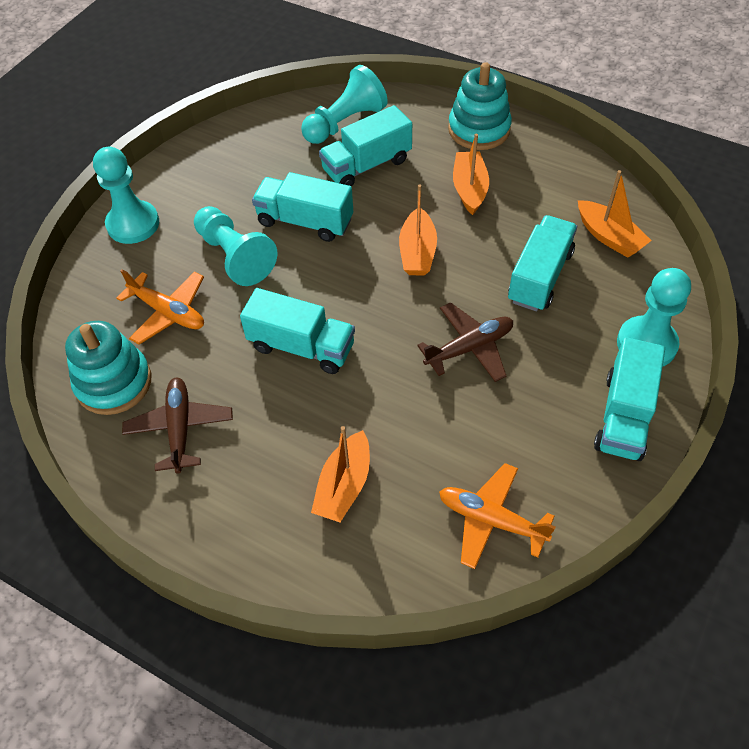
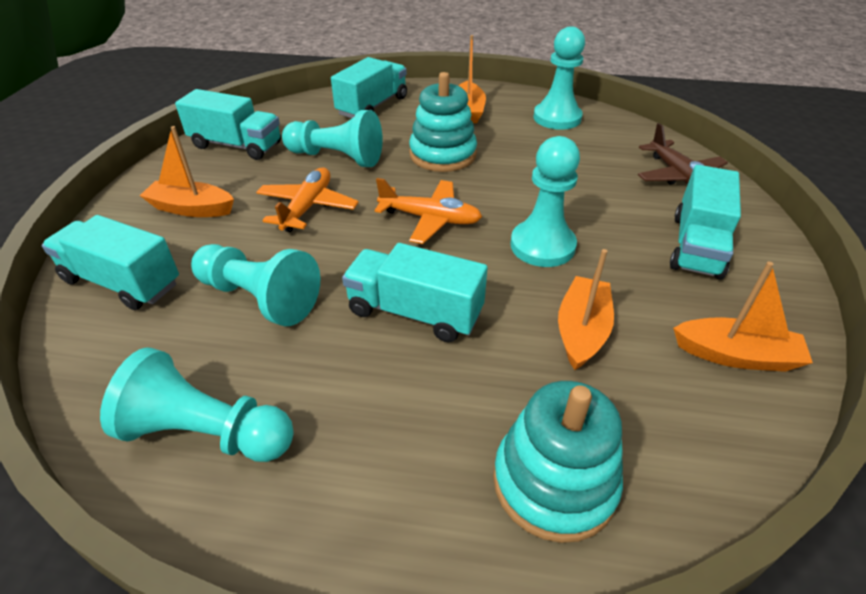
brown plane: [122,377,233,473] [417,302,513,382] = 2 -> [638,123,728,185] = 1
turquoise pawn: [93,147,159,244] [194,206,277,286] [301,65,388,144] [617,268,691,366] = 4 -> [100,347,294,462] [191,244,320,326] [282,110,383,167] [510,136,580,267] [533,26,585,130] = 5

